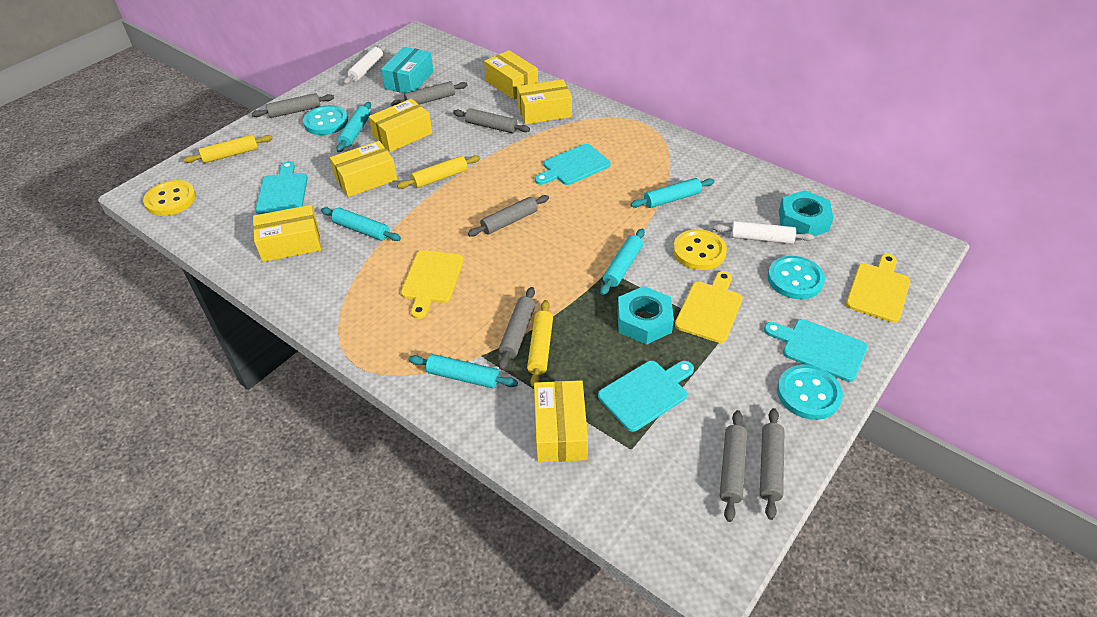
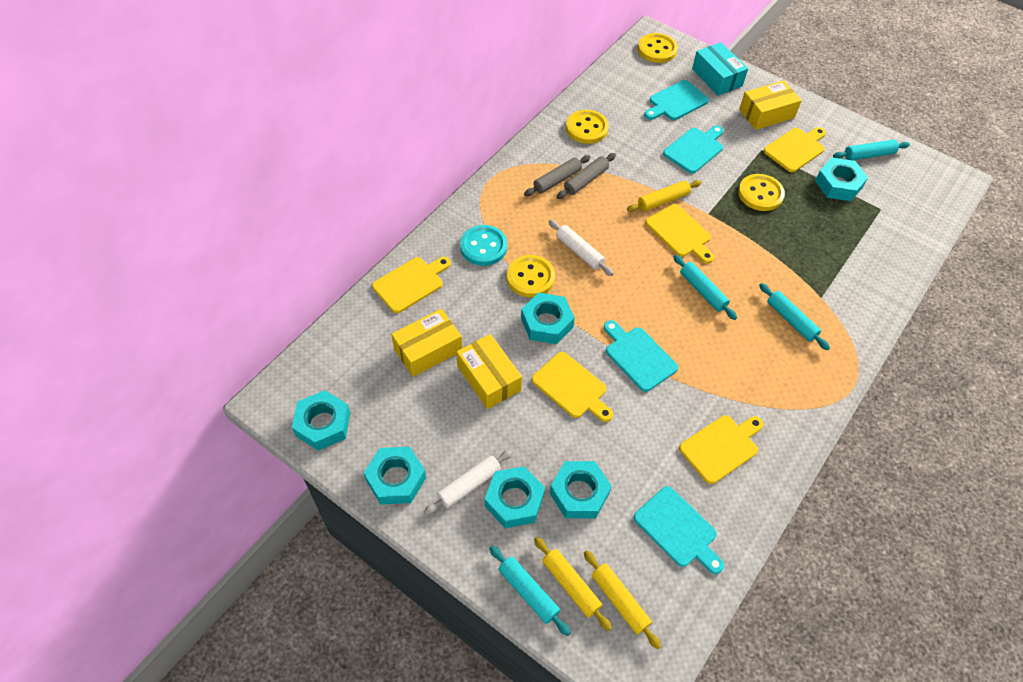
grey rolling pin: [251,93,334,118] [391,81,468,106] [453,108,530,133] [468,195,549,237] [498,287,535,370] [720,410,747,522] [760,408,785,520] = 7 -> [524,155,591,196] [557,153,616,199] = 2
turquoise button: [303,105,348,135] [767,256,825,299] [777,365,843,420] = 3 -> [460,225,507,266] = 1
turquoise nut: [617,286,674,345] [779,190,833,236] = 2 -> [292,390,350,451] [364,447,426,505] [485,466,545,528] [521,293,575,344] [550,461,612,518] [815,158,868,201] = 6
turquoise rolling pin: [321,207,401,241] [337,102,371,152] [408,354,518,388] [600,229,645,295] [631,178,714,208] = 5 -> [489,546,571,636] [673,255,737,320] [759,283,830,350] [833,140,910,160] = 4
yellow box: [253,205,321,262] [330,141,397,197] [369,99,432,152] [484,50,538,100] [517,79,572,124] [534,380,588,462] = 6 -> [391,309,462,377] [456,334,522,409] [739,81,802,130] = 3
yellow button: [143,180,196,216] [673,229,727,270] = 2 -> [507,255,555,297] [566,110,609,144] [638,33,678,63] [738,174,785,211] = 4
yellow cutting board: [401,250,464,319] [675,271,743,343] [846,254,910,323] = 3 -> [372,257,451,313] [532,352,613,422] [645,204,714,264] [679,415,764,484] [764,127,826,172] = 5

